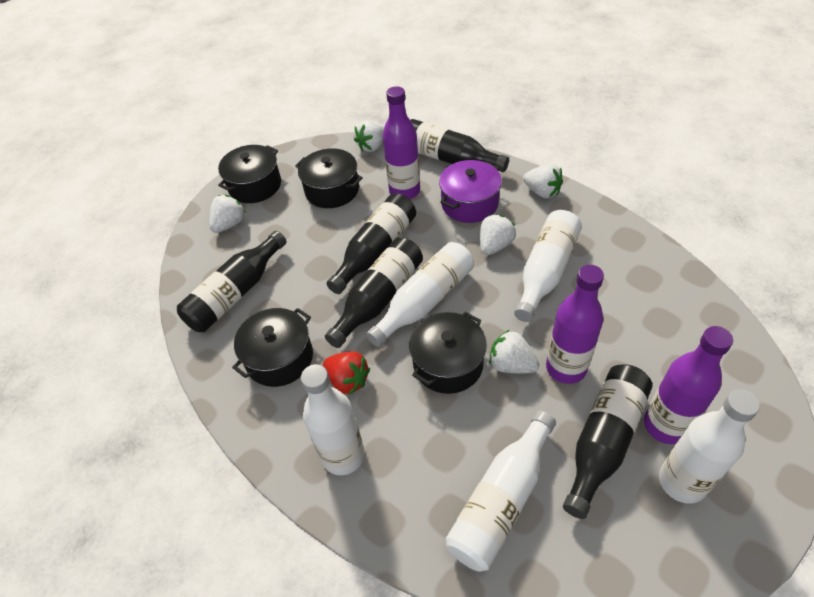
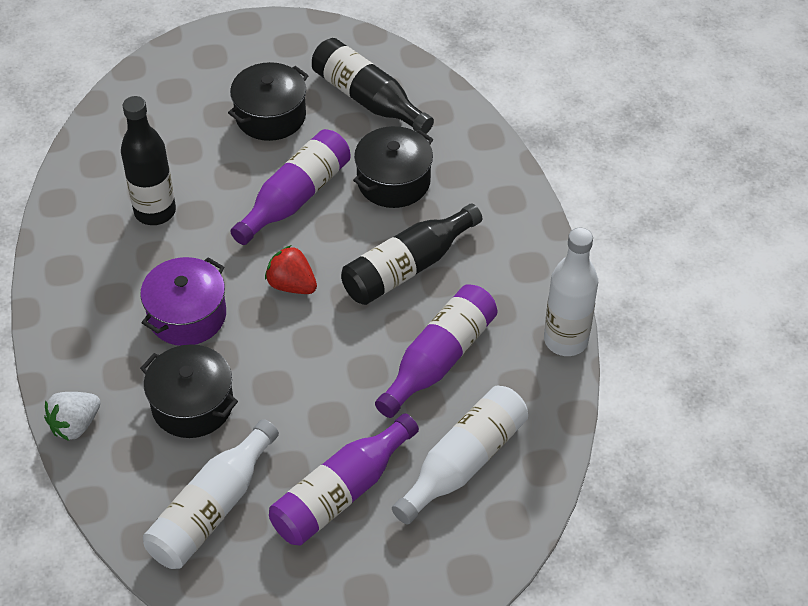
black bottle: [177,231,286,332] [325,237,423,348] [326,193,416,294] [411,119,509,172] [563,364,653,519] = 5 -> [121,96,176,225] [312,38,434,134] [341,204,482,305] = 3
black pot: [218,145,281,203] [232,308,313,387] [295,148,363,208] [409,312,487,394] = 4 -> [140,344,238,438] [228,62,309,141] [353,126,433,208] = 3
white bottle: [301,364,365,475] [366,242,474,347] [445,411,556,572] [514,210,582,322] [659,389,760,504] = 5 -> [143,419,279,569] [392,386,528,524] [544,228,598,356] = 3
white strawberry: [209,195,246,233] [354,120,385,152] [480,214,516,255] [489,330,539,373] [523,164,563,199] = 5 -> [44,392,101,441] = 1

